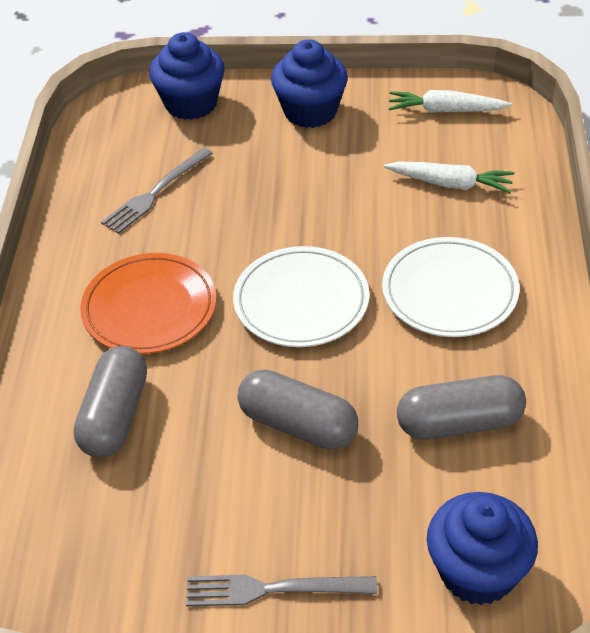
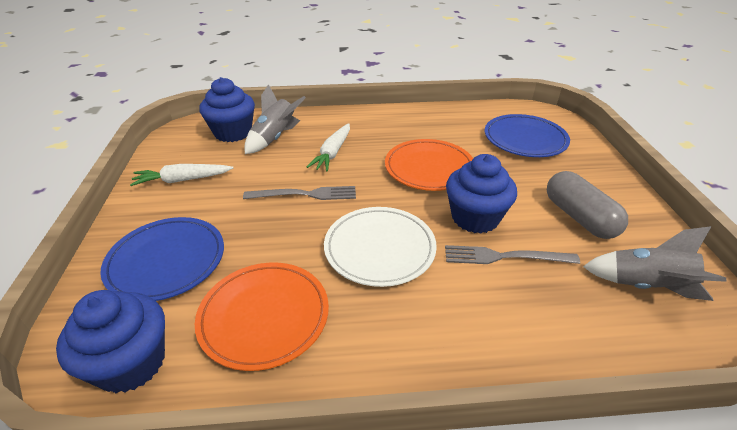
blue plate: none = 0 -> [100,217,224,301] [485,114,570,157] = 2
grey capsule: [74,346,147,458] [238,370,358,450] [397,375,526,440] = 3 -> [547,171,628,239] = 1
grey rocket: none = 0 -> [244,84,306,154] [583,226,726,301] = 2
orange plate: [80,253,216,354] = 1 -> [195,262,329,371] [385,139,473,191] = 2
white plate: [233,246,369,347] [382,237,520,337] = 2 -> [324,207,437,287] = 1

